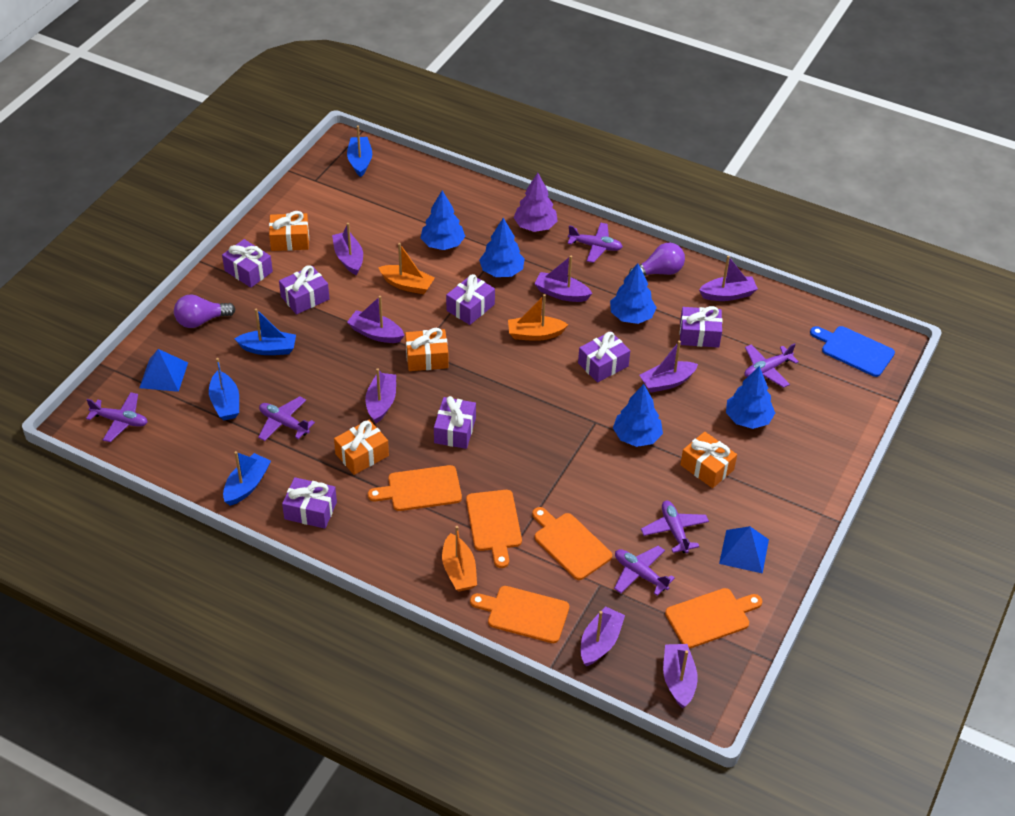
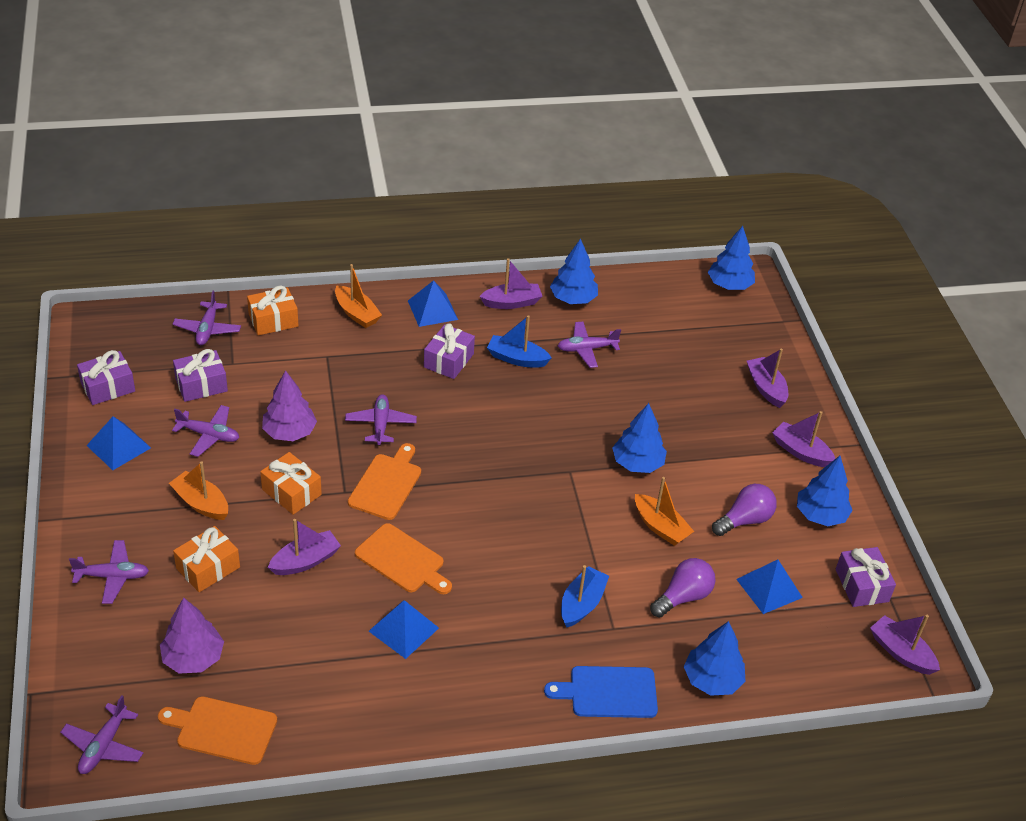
blue boat: [209,358,239,420] [223,451,271,506] [235,309,296,355] [347,125,372,177] = 4 -> [487,315,552,368] [561,565,609,628] = 2
blue pyramid: [139,349,188,392] [719,526,769,574] = 2 -> [86,416,151,470] [369,600,439,659] [408,280,458,327] [736,560,803,614] = 4
orange cutting board: [368,465,462,511] [466,490,522,568] [470,586,569,643] [532,507,612,580] [665,588,762,649] = 5 -> [158,696,277,765] [348,443,421,520] [355,523,452,594] = 3
orange gift: [269,211,309,251] [334,420,389,475] [405,328,449,371] [680,432,737,488] = 4 -> [173,526,240,592] [247,286,299,335] [260,452,322,515] = 3
purple boat: [332,223,363,275] [347,296,405,343] [365,368,396,423] [534,256,593,302] [581,606,625,666] [639,340,698,393] [663,644,698,708] [699,256,758,301] = 8 -> [268,519,341,575] [479,258,542,309] [747,348,788,408] [772,411,835,467] [870,615,940,675] = 5
purple gift: [222,239,273,288] [279,265,329,314] [282,477,337,529] [434,396,476,449] [446,274,495,325] [578,331,630,383] [680,306,722,348] = 7 -> [77,350,135,405] [173,349,228,402] [424,323,475,379] [836,547,896,607] = 4
purple tree: [513,173,558,232] = 1 -> [160,598,224,674] [262,370,317,441] = 2

